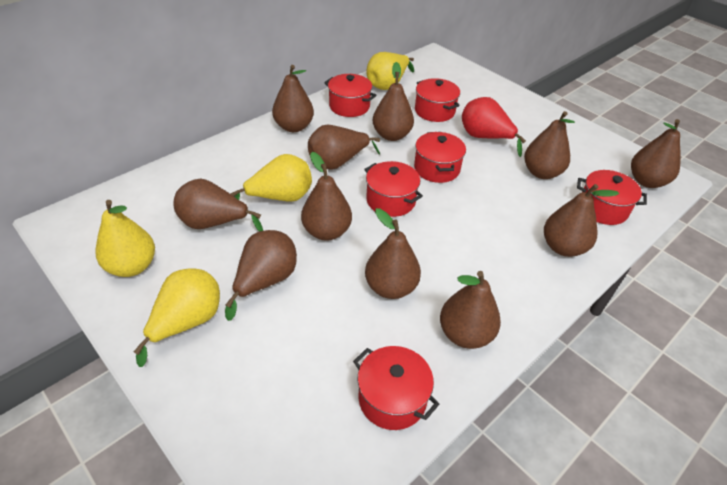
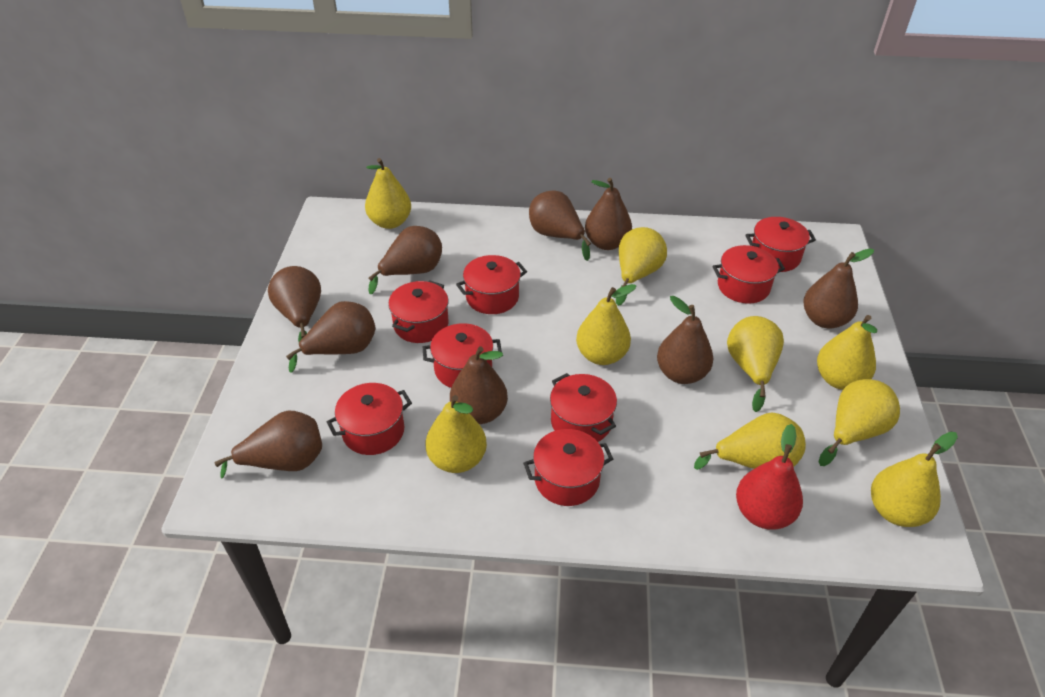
brown pear: [173,179,263,232] [225,230,297,321] [272,65,314,132] [301,152,352,241] [308,125,380,170] [365,208,421,299] [373,62,414,141] [440,271,501,349] [524,111,575,179] [544,184,619,257] [631,119,681,188] = 11 -> [215,410,322,479] [268,266,321,342] [286,301,375,373] [368,226,442,294] [450,346,508,424] [529,191,591,261] [585,178,632,250] [657,296,713,384] [803,249,874,329] = 9
red pot: [324,74,376,117] [353,346,440,430] [364,161,423,217] [414,132,466,183] [415,78,460,122] [577,170,647,225] = 6 -> [327,383,412,455] [388,281,448,343] [423,323,502,388] [456,255,527,314] [523,429,613,506] [550,373,617,442] [712,245,785,304] [746,217,816,272] = 8
yellow pear: [95,200,155,277] [134,268,220,367] [230,154,312,202] [366,52,414,90] = 4 -> [365,158,411,229] [426,395,487,473] [576,284,636,365] [616,227,667,306] [694,413,806,470] [727,316,784,412] [817,315,877,390] [819,379,900,466] [871,432,958,527] = 9

